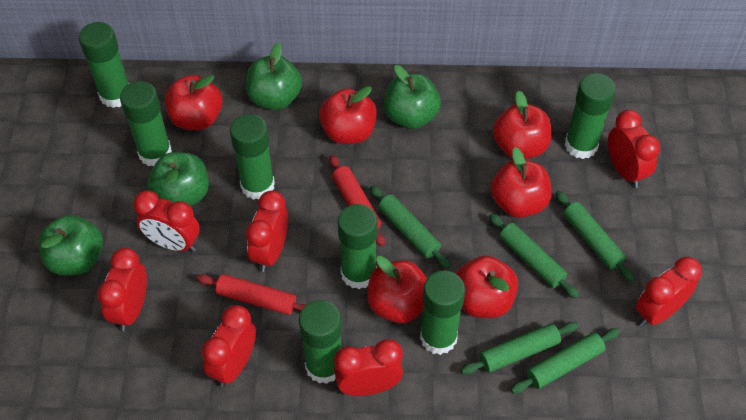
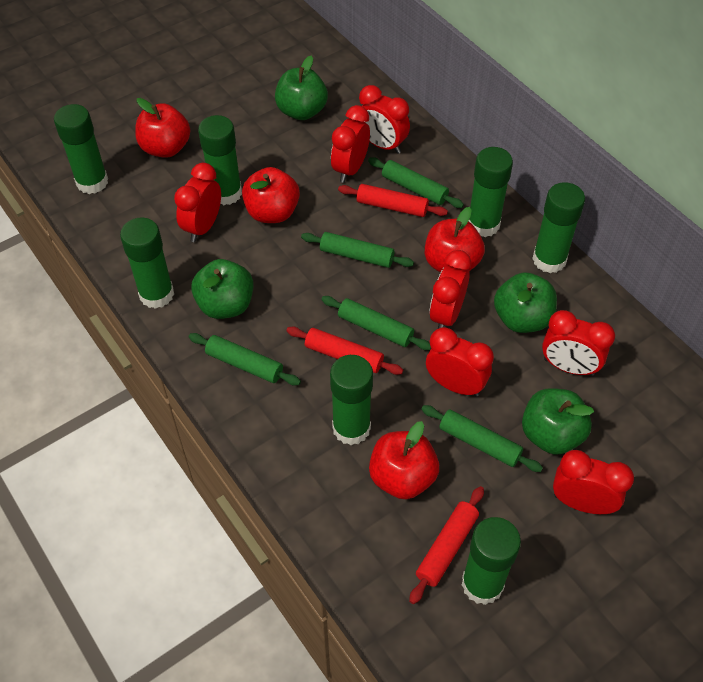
red apple: [165,75,223,130] [319,86,377,144] [368,256,427,323] [456,255,518,318] [491,147,552,218] [493,91,551,159] = 6 -> [135,98,190,158] [242,167,300,223] [369,421,439,499] [425,207,485,272] = 4
red rolling pin: [197,274,307,315] [329,155,385,246] = 2 -> [286,326,403,375] [338,184,448,217] [409,486,484,604] = 3

